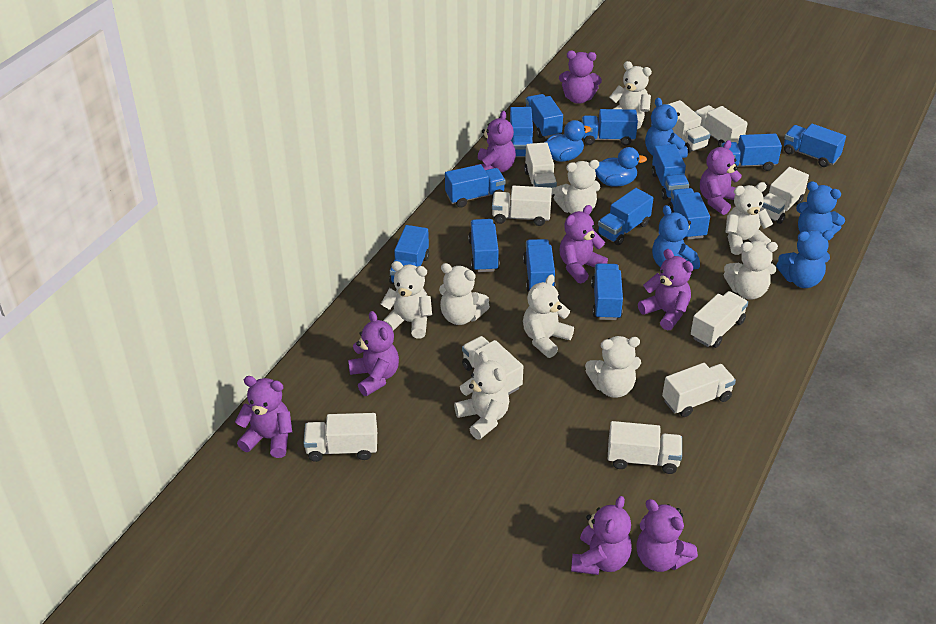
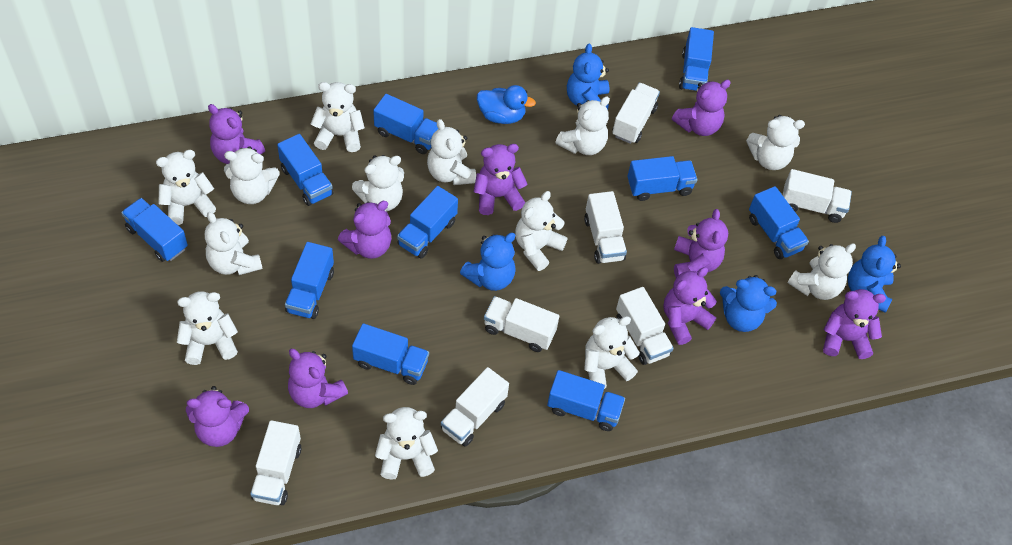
blue duck: [544,120,591,162] [595,147,647,187] = 2 -> [477,85,536,124] = 1
blue truck: [389,225,429,284] [445,164,506,208] [468,219,500,272] [510,107,533,157] [523,239,556,292] [525,94,563,139] [582,109,638,146] [591,263,623,320] [597,188,653,245] [651,144,689,200] [668,188,710,240] [721,134,782,171] [784,124,846,167] = 13 -> [121,198,188,262] [277,134,334,206] [285,242,334,319] [352,323,429,385] [373,94,438,154] [397,186,458,259] [547,370,625,431] [627,156,697,201] [679,27,714,91] [749,186,809,259] = 10
white teddy bear: [381,261,432,339] [439,263,490,325] [454,351,509,439] [523,274,574,358] [554,160,601,214] [585,336,641,398] [609,61,652,129] [724,241,778,300] [726,182,773,255] = 9 -> [156,150,216,225] [177,291,238,365] [205,212,263,275] [224,147,279,204] [311,82,365,152] [352,155,404,211] [375,407,438,480] [427,119,476,185] [515,191,568,271] [555,96,610,155] [584,316,640,389] [746,115,805,170] [788,243,856,300] = 13
white truck: [303,413,377,462] [462,336,523,395] [492,186,552,226] [524,142,557,196] [608,421,682,474] [662,363,736,417] [667,100,711,153] [691,291,748,348] [695,105,748,147] [760,167,809,224] = 10 -> [250,420,301,505] [441,367,509,447] [484,296,559,352] [584,191,627,264] [612,83,660,144] [616,287,674,365] [783,169,852,223] = 7

